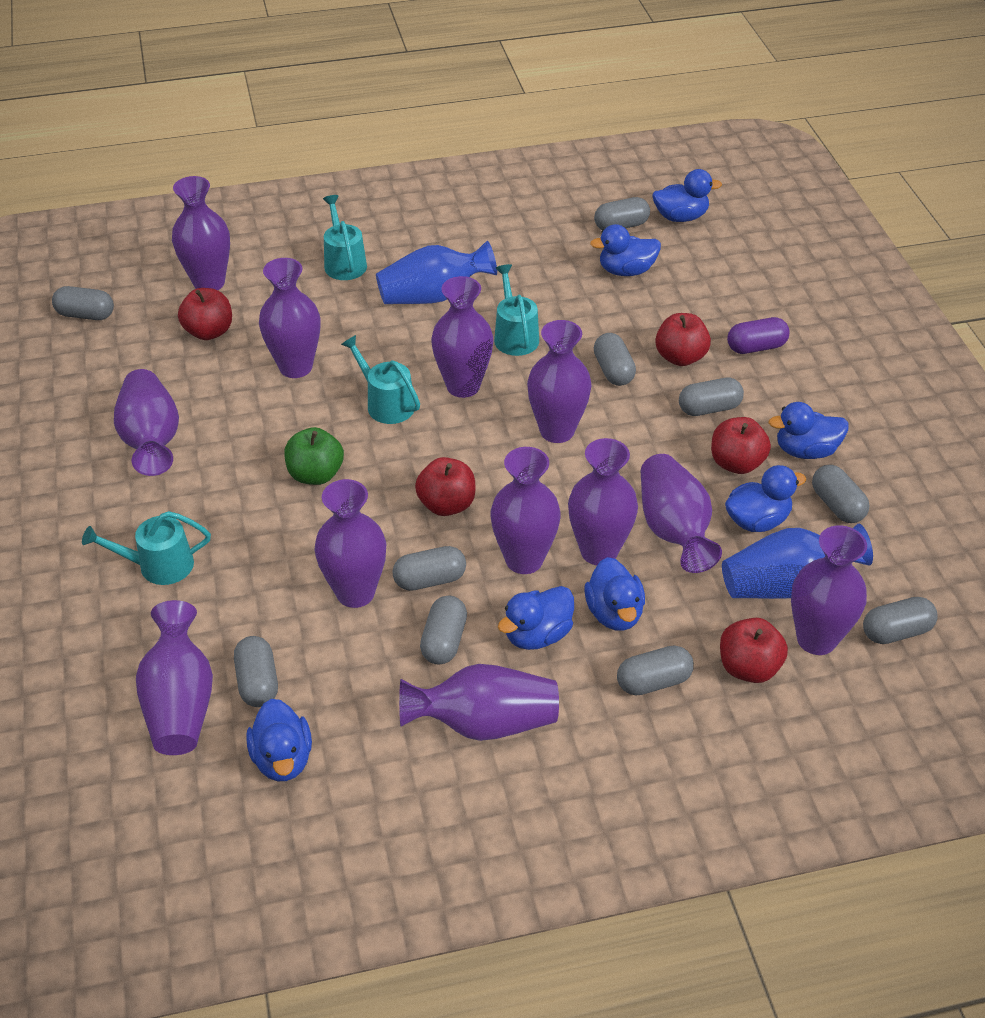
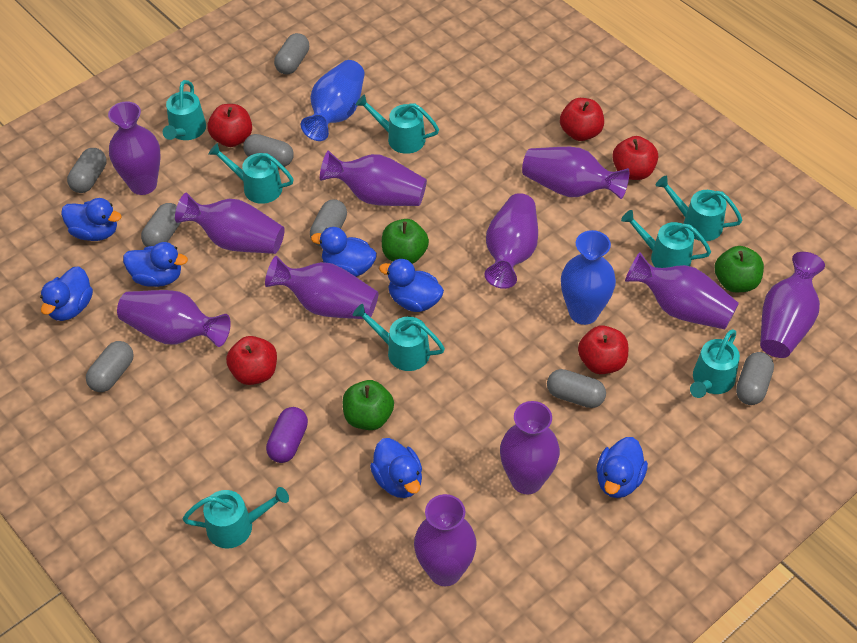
green apple: [284,427,344,485] = 1 -> [343,380,394,430] [382,219,429,264] [714,246,764,292] = 3
grey capsule: [52,286,114,320] [234,636,278,707] [392,546,466,591] [420,596,467,665] [594,197,650,230] [594,333,636,386] [617,645,694,696] [679,378,744,416] [812,465,870,523] [863,597,938,644] = 10 -> [67,148,107,193] [86,341,134,392] [141,203,181,247] [243,134,294,167] [274,33,309,75] [310,199,347,247] [547,369,606,408] [736,352,774,405] = 8
purple vase: [114,369,179,476] [136,600,213,755] [172,176,230,290] [259,258,320,378] [315,479,386,608] [399,664,559,741] [431,276,493,398] [490,447,561,574] [527,320,592,443] [568,438,638,565] [641,454,722,573] [791,525,867,655] = 12 -> [108,102,161,195] [117,290,231,347] [175,193,285,254] [265,256,379,319] [320,150,427,206] [414,494,477,586] [485,193,538,289] [500,401,560,494] [522,147,629,199] [625,252,739,329] [760,252,825,358] = 11
turquoise watering can: [82,511,211,585] [323,195,367,280] [341,335,420,424] [494,264,539,356] = 4 -> [163,80,206,140] [182,487,289,548] [208,143,294,204] [353,304,445,371] [356,94,439,154] [621,210,711,268] [656,176,742,241] [690,329,740,398] = 8

